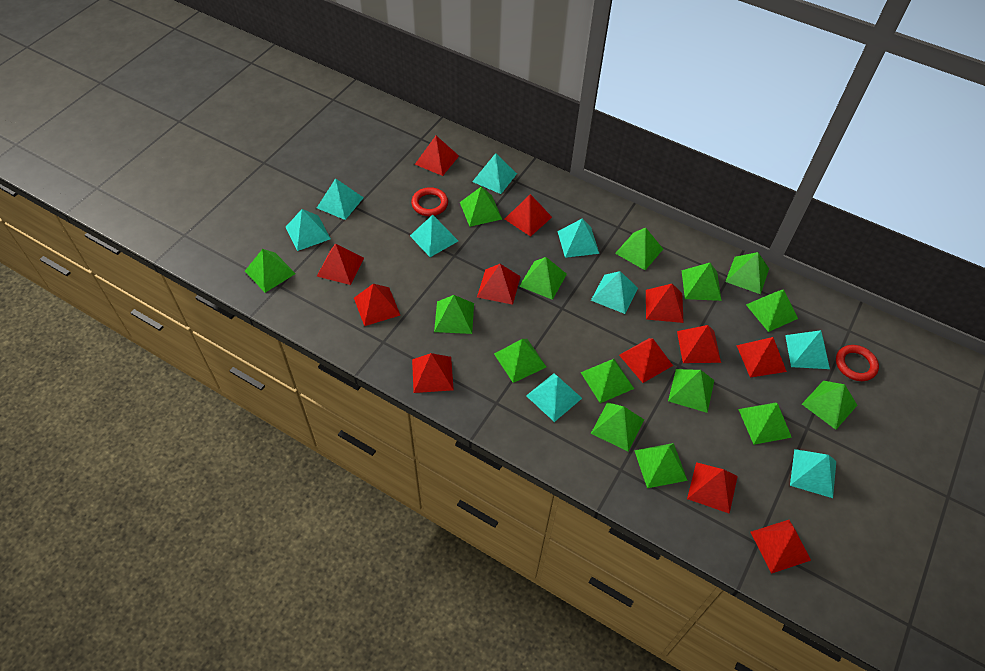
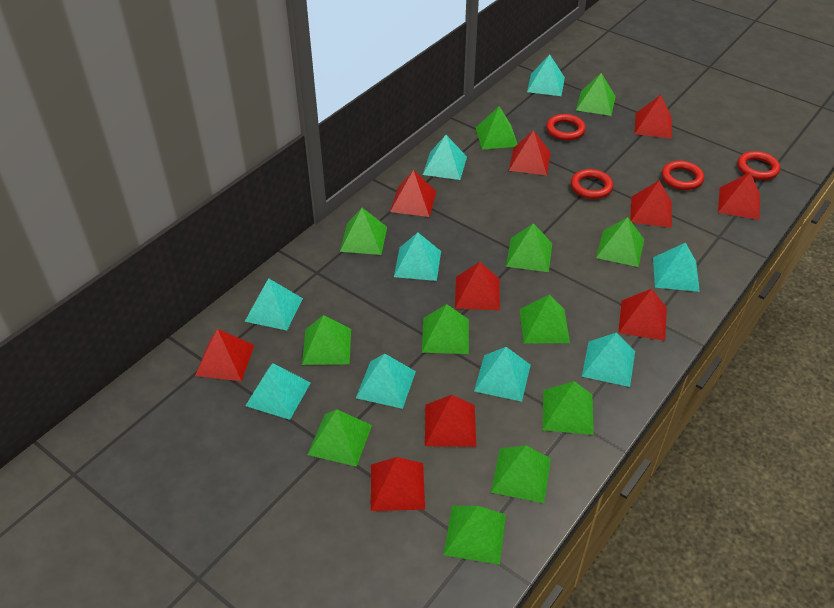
green pyramid: [245,249,296,293] [434,295,474,334] [460,187,502,227] [494,339,546,383] [519,257,567,300] [581,359,634,403] [591,402,644,452] [615,228,663,270] [634,443,688,488] [668,369,714,413] [681,263,722,301] [725,252,769,294] [738,402,792,445] [746,289,798,332] [802,381,857,430] = 15 -> [302,315,351,365] [308,410,372,467] [340,208,387,255] [422,304,469,354] [444,506,506,565] [476,106,517,150] [491,445,551,503] [506,223,552,272] [520,294,570,343] [543,381,594,435] [576,73,616,116] [596,217,644,267] = 12
red pyramid: [317,244,364,285] [354,284,400,326] [412,353,454,393] [415,136,459,176] [477,264,521,305] [505,194,552,236] [619,338,673,383] [646,284,684,323] [677,325,721,363] [687,462,738,514] [736,337,787,378] [750,520,811,574] = 12 -> [195,329,254,381] [371,457,425,511] [390,170,436,217] [425,395,476,447] [455,262,500,310] [509,130,551,175] [618,289,667,341] [630,180,672,228] [635,95,672,138] [718,172,760,220] = 10
red ring: [411,187,448,216] [836,345,879,381] = 2 -> [546,114,586,140] [571,169,613,199] [662,161,704,190] [737,151,780,180] = 4

